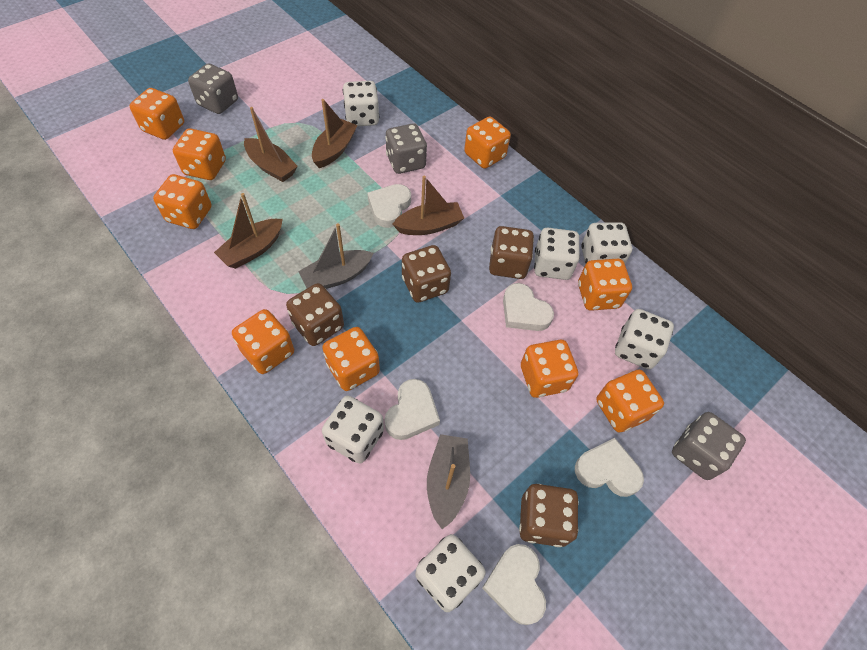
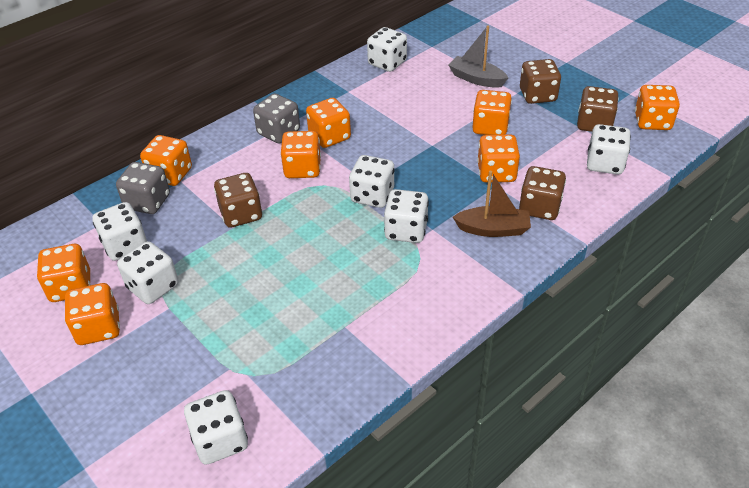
brown boat: [214,193,283,269] [244,107,298,182] [312,99,357,168] [392,176,464,235] = 4 -> [453,171,531,237] = 1
grey boat: [298,224,373,289] [427,434,470,529] = 2 -> [448,26,508,88] = 1
grey dice: [188,63,238,114] [385,123,427,174] [672,412,746,480] = 3 -> [116,162,170,214] [253,93,300,144] = 2
orange dice: [130,88,184,140] [153,174,212,229] [173,128,226,180] [232,309,294,374] [322,327,380,391] [464,117,511,169] [521,340,578,398] [578,259,632,311] [596,369,664,432] = 9 -> [37,244,91,302] [65,283,120,345] [140,135,192,186] [280,131,321,178] [306,98,351,148] [472,90,512,135] [477,134,520,183] [635,85,680,130] = 8
white dice: [322,396,384,464] [343,81,379,126] [415,534,486,612] [534,228,580,280] [581,222,632,264] [615,309,674,369] = 6 -> [92,202,147,261] [117,241,179,304] [184,390,248,465] [349,155,394,208] [367,27,407,72] [384,189,429,243] [587,124,631,174] = 7
white heart: [367,184,411,228] [384,379,440,440] [482,544,546,625] [503,283,554,331] [575,438,644,497] = 5 -> none = 0

